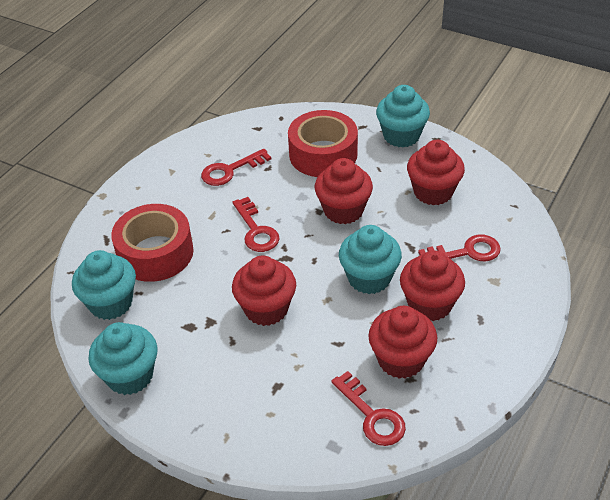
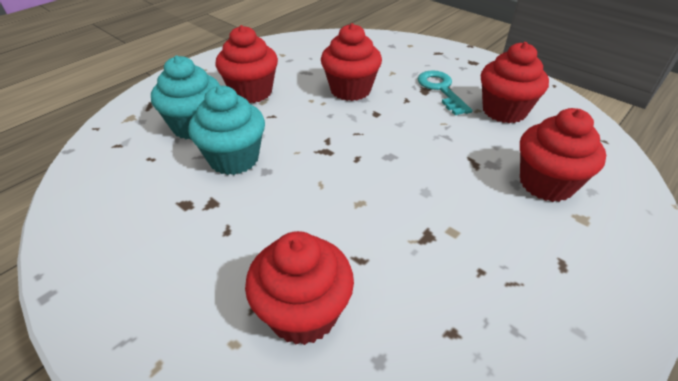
red key: [201,149,271,186] [232,197,280,252] [331,371,406,446] [418,234,501,261] = 4 -> none = 0
red tape: [111,204,194,282] [288,110,358,177] = 2 -> none = 0
turquoise cupcake: [72,250,136,320] [88,322,157,395] [339,225,402,294] [376,85,430,148] = 4 -> [151,56,220,140] [188,86,265,175] = 2
turquoise key: none = 0 -> [418,70,473,115] = 1

